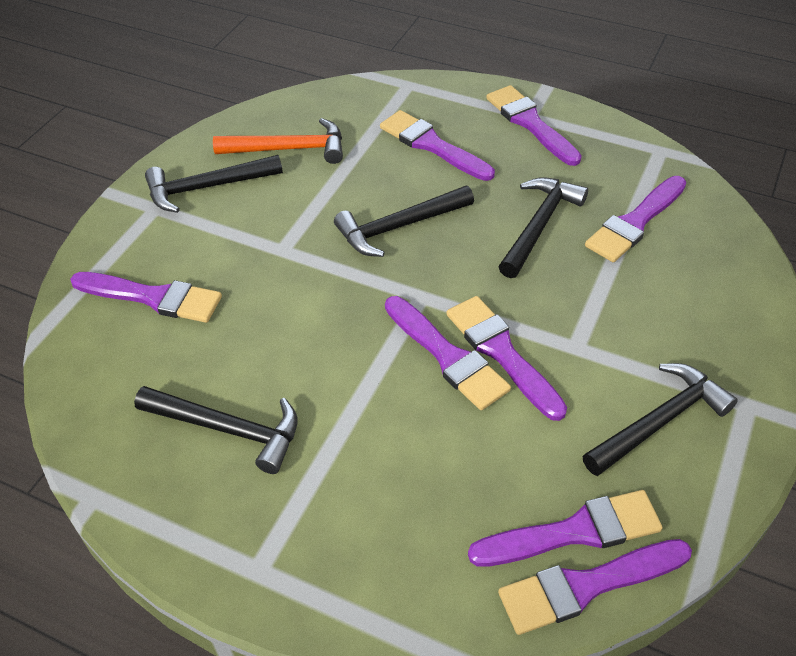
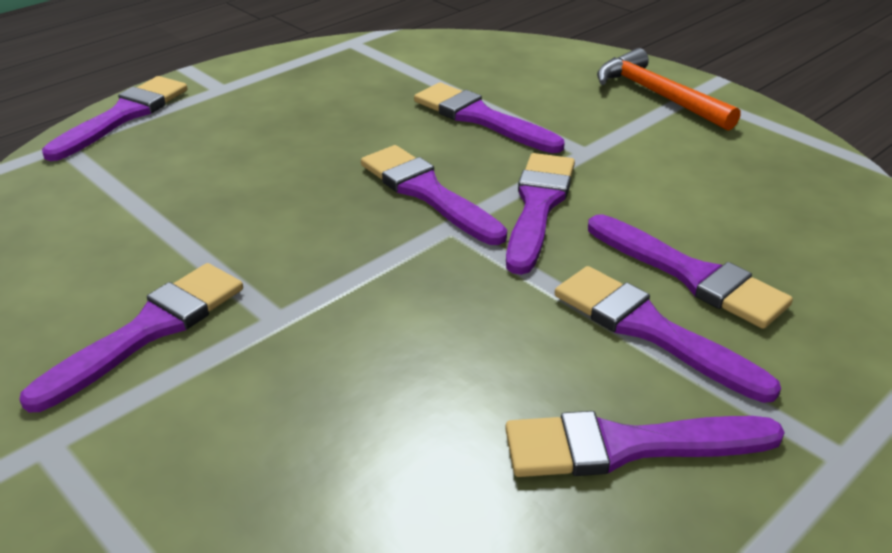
black hammer: [134,386,298,474] [145,155,283,213] [334,186,474,257] [498,177,588,278] [583,363,738,476] = 5 -> none = 0

